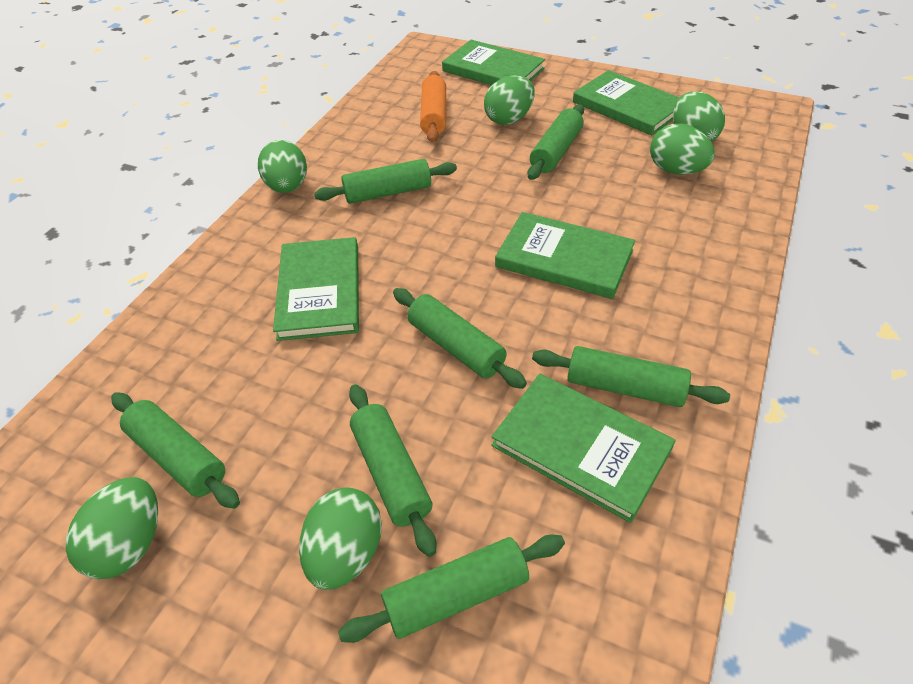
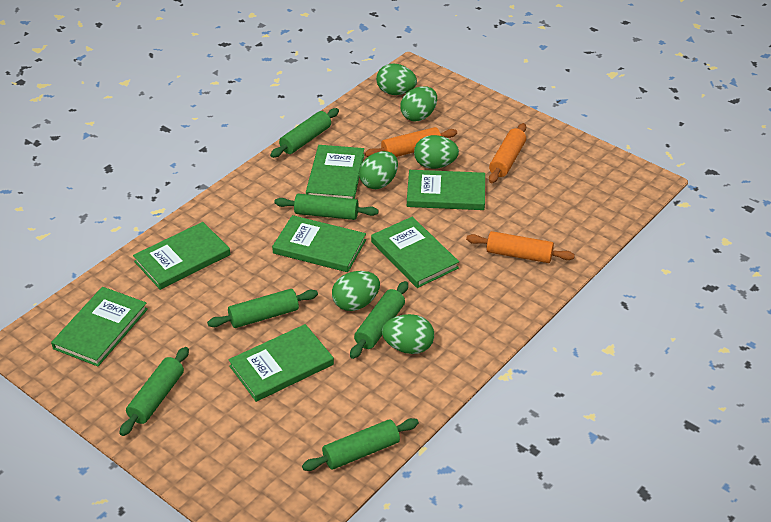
green book: [273,237,359,341] [442,40,545,85] [491,374,675,523] [495,212,635,299] [573,70,679,136] = 5 -> [51,287,148,366] [133,222,230,290] [228,324,334,402] [272,215,366,272] [306,145,364,199] [371,217,459,288] [407,170,485,210] = 7
green rolling pin: [111,392,240,509] [314,159,457,204] [338,535,565,643] [349,384,437,557] [393,288,527,389] [528,104,584,180] [532,346,730,407] = 7 -> [120,347,189,436] [207,289,318,328] [270,108,339,158] [274,193,379,220] [302,418,419,471] [350,281,408,359] = 6
orange rolling pin: [420,71,446,142] = 1 -> [365,127,457,157] [466,231,575,263] [489,123,526,183] = 3

